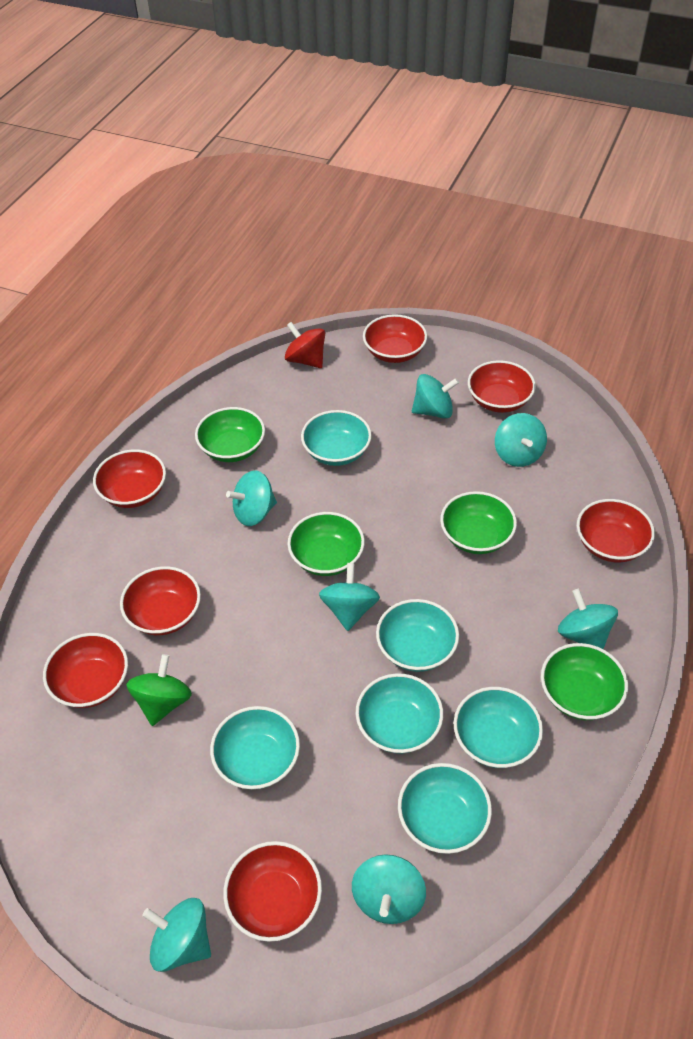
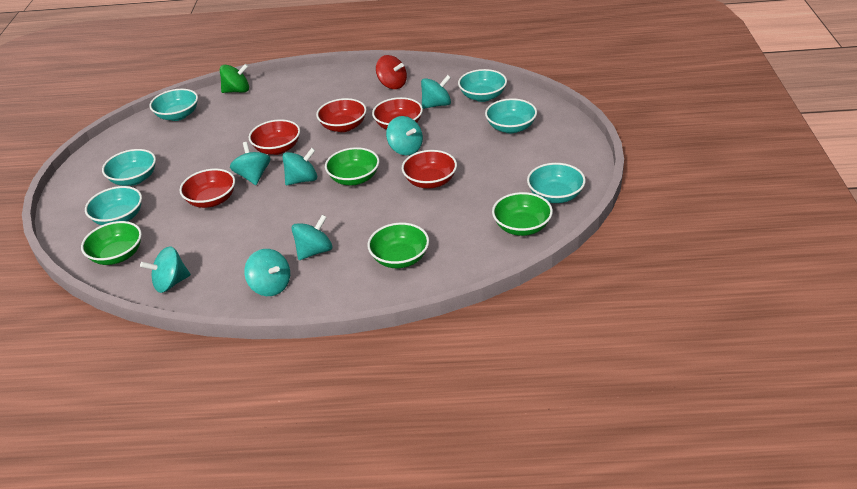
red bowl: [43,633,128,708] [93,449,166,508] [120,566,201,635] [223,841,322,942] [363,314,427,363] [468,360,536,413] [577,499,655,562] = 7 -> [179,169,235,208] [249,119,300,155] [316,98,367,132] [372,97,423,130] [402,150,457,189] = 5

